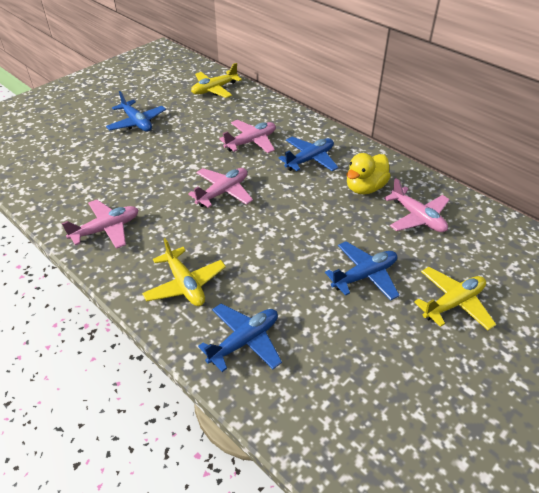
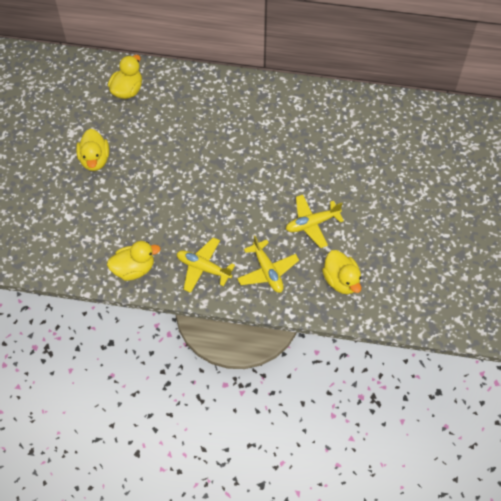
blue plane: [106,91,166,132] [198,304,282,372] [278,137,338,171] [325,241,399,300] = 4 -> none = 0
pink plane: [62,200,139,249] [188,168,253,208] [219,120,276,153] [384,178,450,232] = 4 -> none = 0
yellow duck: [347,153,391,194] = 1 -> [76,129,109,171] [107,241,160,281] [108,55,142,99] [322,250,362,294] = 4

